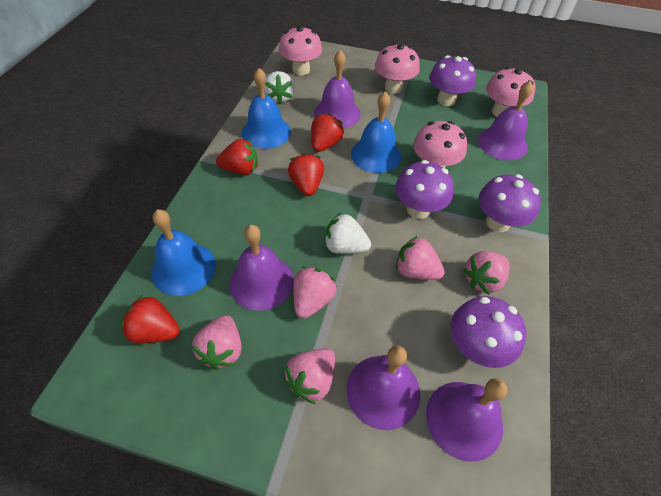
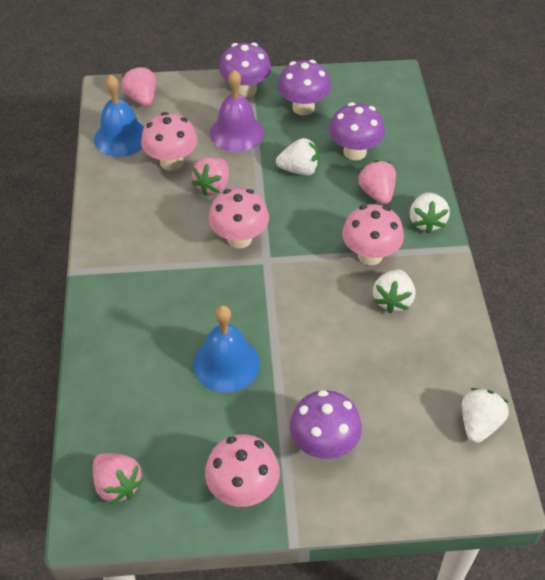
blue bell: [151,209,216,296] [242,68,291,149] [351,92,401,173] = 3 -> [94,75,145,157] [193,305,260,393] = 2
pink strawberry: [191,315,242,370] [283,348,335,404] [294,266,337,319] [396,236,445,280] [463,251,510,294] = 5 -> [93,453,144,505] [122,66,156,106] [192,157,229,196] [358,160,396,204] = 4
purple bell: [230,225,294,311] [314,50,361,129] [346,346,420,430] [426,378,507,462] [478,81,533,160] = 5 -> [210,70,264,152] = 1
red strawberry: [121,295,180,343] [216,139,258,175] [288,153,324,196] [311,113,344,152] = 4 -> none = 0
white strawberry: [264,71,295,104] [324,213,371,254] = 2 -> [276,138,320,176] [373,269,415,314] [410,192,450,233] [462,388,509,443] = 4

